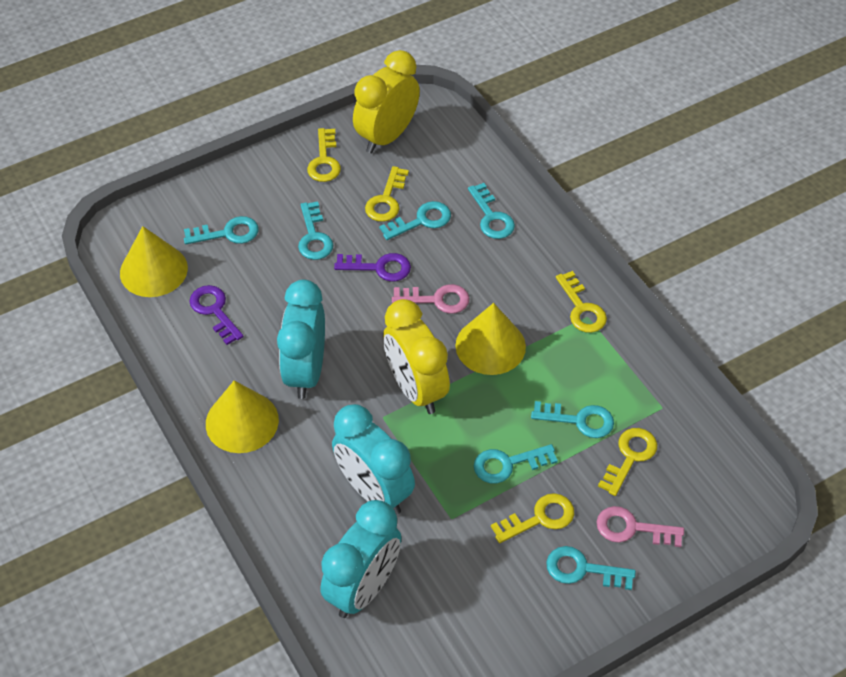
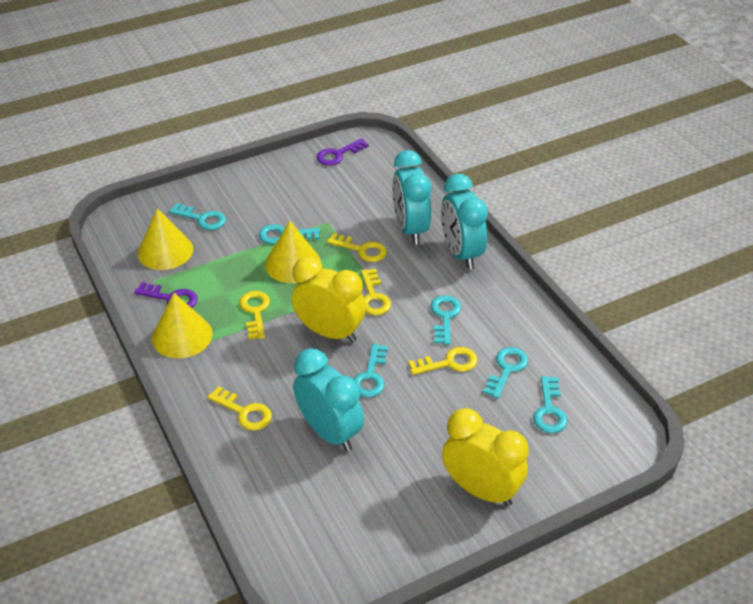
pink key: [392,284,470,314] [596,506,684,547] = 2 -> none = 0
turquoise key: [184,216,259,244] [298,201,333,260] [379,201,451,240] [468,183,515,239] [474,444,558,484] [531,401,614,438] [546,546,636,590] = 7 -> [169,203,226,230] [259,224,320,244] [354,344,388,397] [431,295,461,345] [483,347,528,399] [533,376,568,433] = 6

